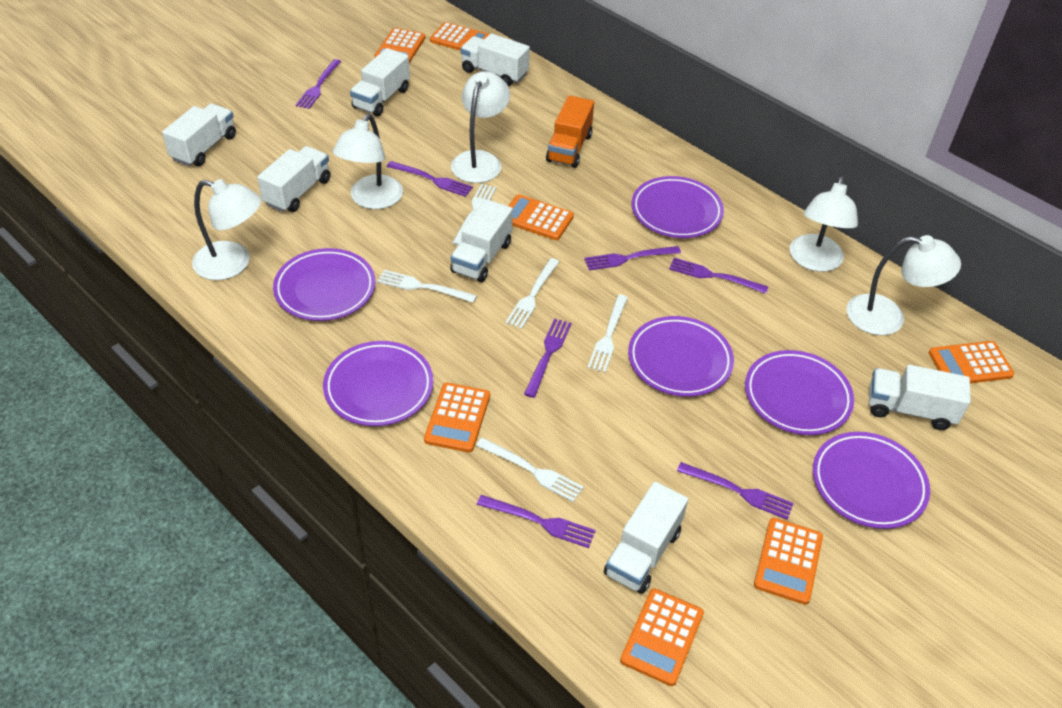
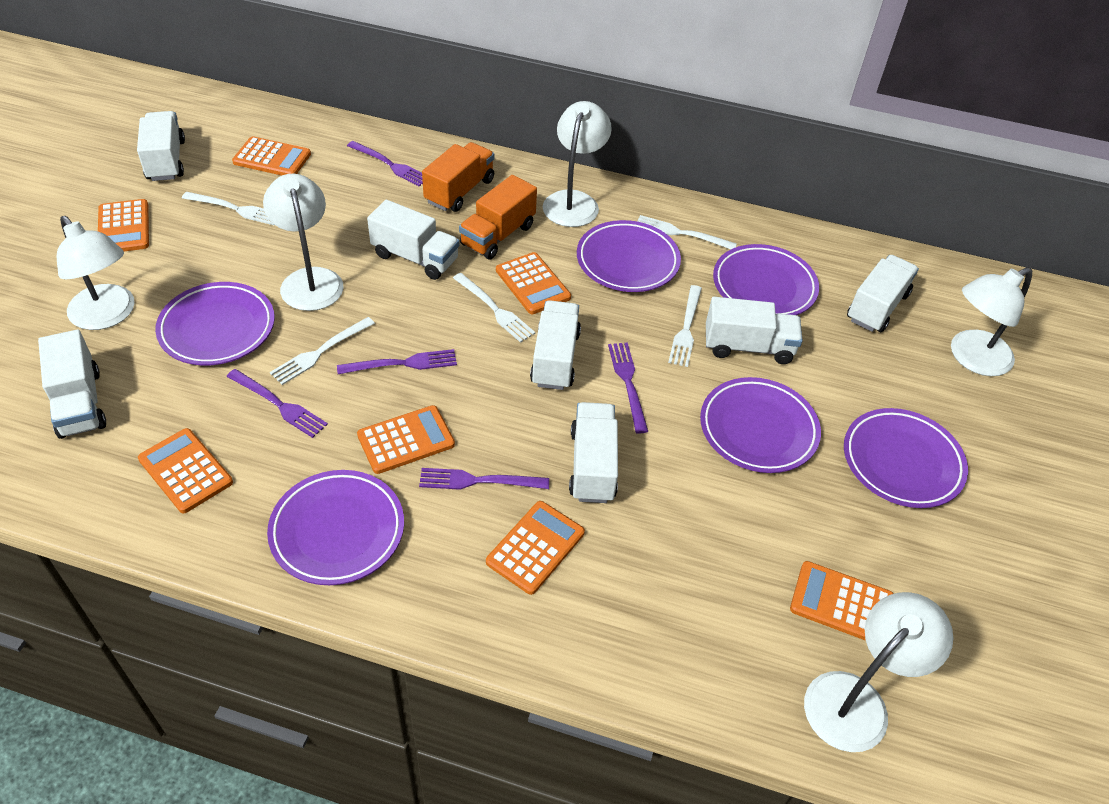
orange truck: [546,95,594,168] = 1 -> [422,142,494,212] [459,175,537,259] = 2
purple fork: [296,59,341,109] [387,161,473,197] [477,495,596,548] [524,318,572,398] [584,246,681,271] [669,258,768,294] [677,462,794,520] = 7 -> [226,369,328,438] [337,349,457,374] [347,141,423,186] [419,468,549,490] [608,342,648,434] = 5

